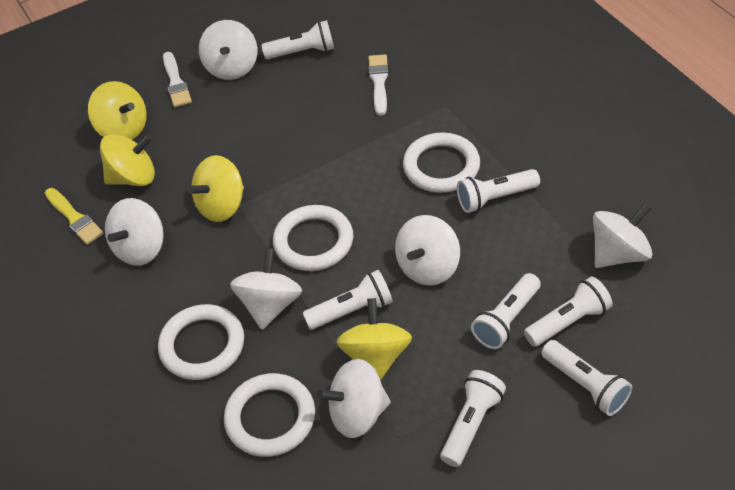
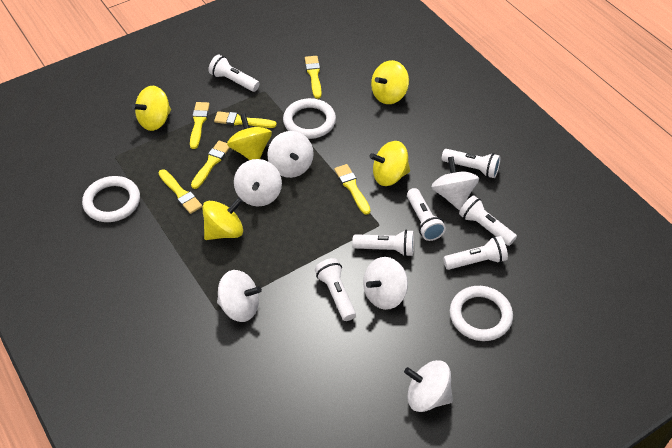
white brush: [163,52,192,107] [368,54,389,116] = 2 -> none = 0
white ring: [158,304,244,380] [224,373,315,457] [273,205,353,271] [403,133,480,193] = 4 -> [82,176,140,222] [283,98,336,139] [450,286,513,341] = 3
yellow brush: [45,188,104,245] = 1 -> [158,169,202,214] [190,102,210,149] [191,140,230,189] [214,111,277,128] [305,56,322,99] [334,164,371,215] = 6
yellow spinning top: [88,81,147,140] [100,134,155,186] [188,155,244,222] [336,298,412,381] = 4 -> [131,86,171,131] [202,198,243,240] [227,113,272,160] [369,141,410,186] [371,60,409,104] = 5

